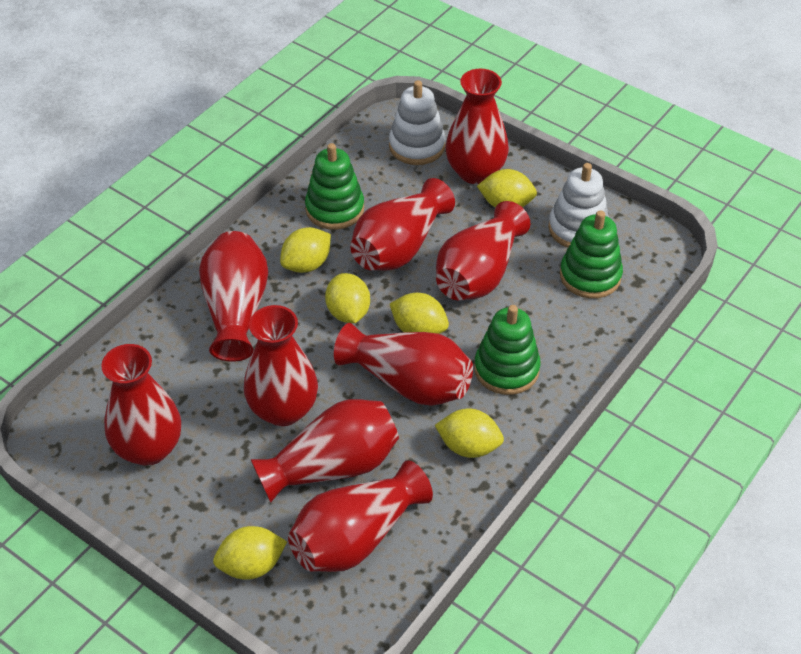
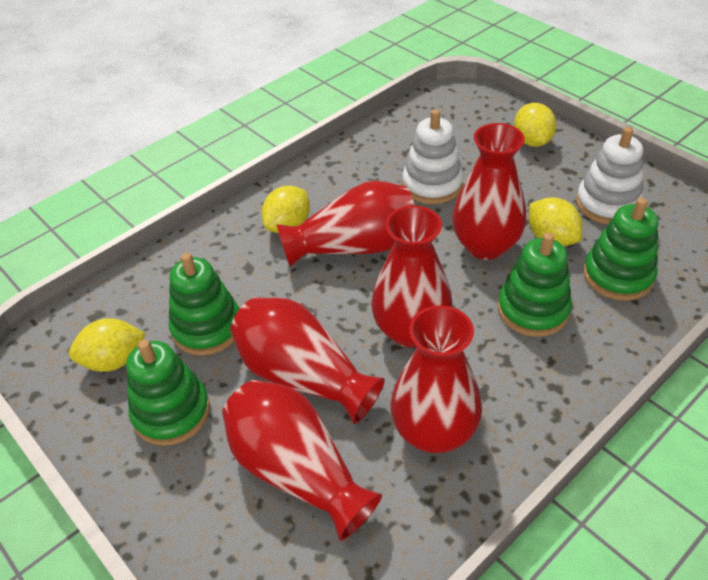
green stacking toy: [305,143,364,230] [474,305,541,395] [560,210,623,299] = 3 -> [126,339,210,446] [169,253,239,355] [497,232,572,337] [583,198,658,301] = 4
red vase: [101,344,181,466] [199,231,268,362] [244,305,318,426] [251,399,399,503] [288,460,433,572] [334,323,473,406] [350,178,455,271] [436,201,530,300] [445,69,509,184] = 9 -> [222,380,382,541] [230,297,385,424] [277,181,415,267] [371,205,453,348] [390,305,482,453] [452,123,526,260] = 6
yellow lemon: [213,526,287,580] [280,227,331,273] [325,273,370,323] [390,293,449,334] [435,409,504,458] [477,169,537,208] = 6 -> [69,318,146,372] [262,186,310,233] [514,103,556,147] [529,197,582,246] = 4

